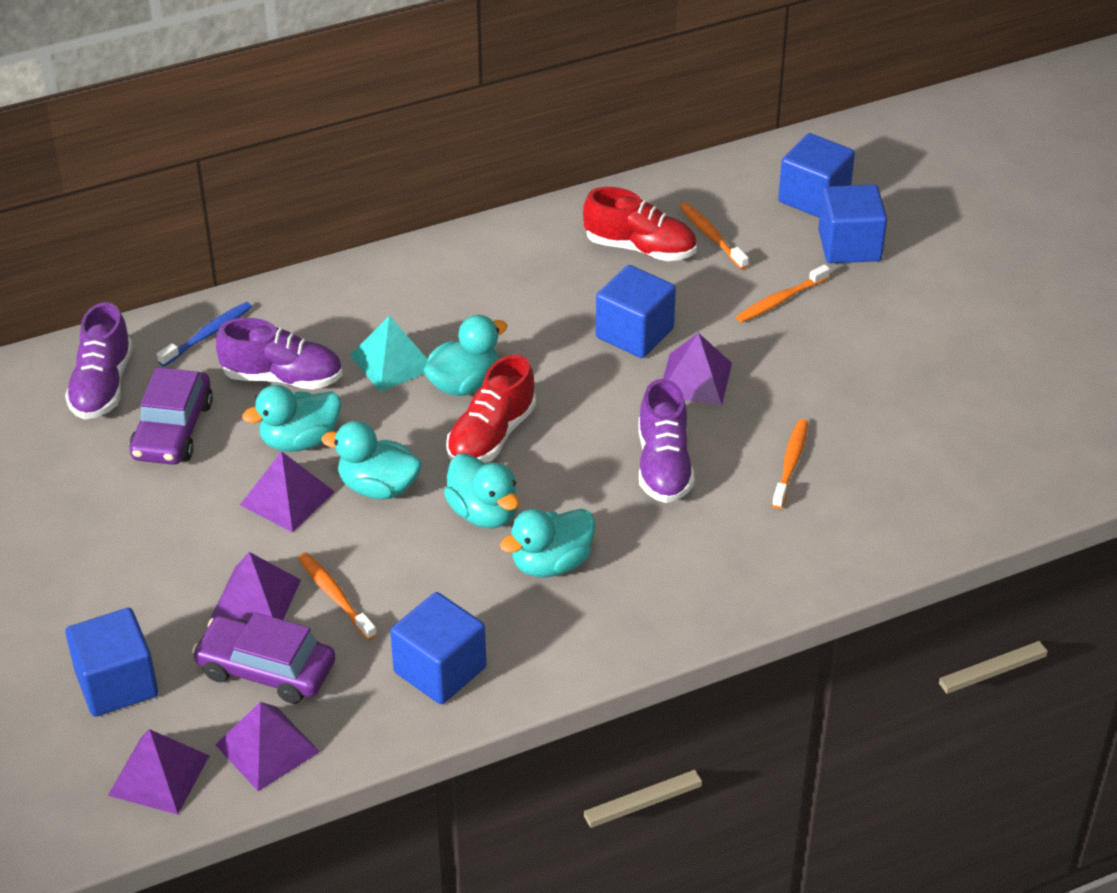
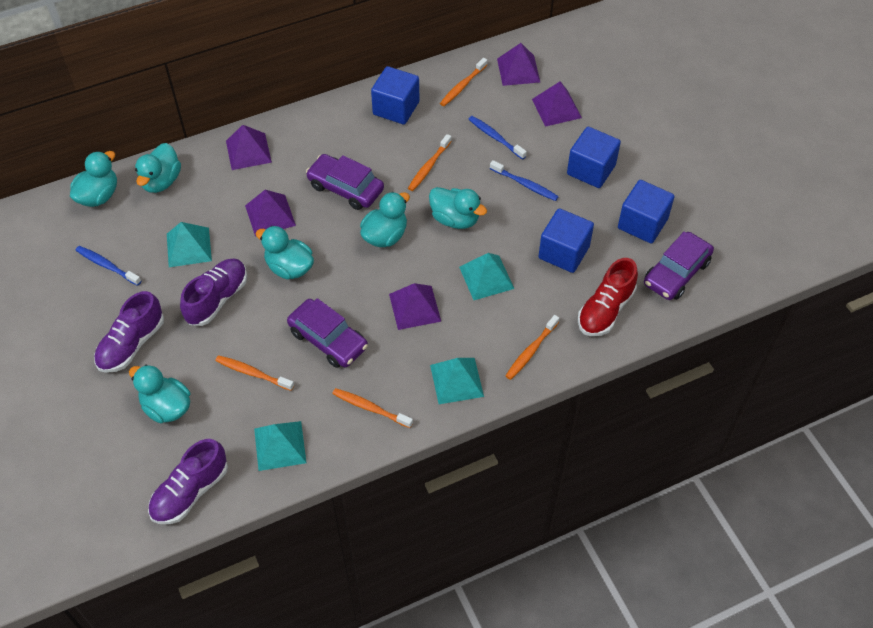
blue cube: [65,608,158,717] [390,592,486,704] [596,265,676,358] [778,133,855,218] [818,184,887,263] = 5 -> [371,66,419,125] [538,208,594,273] [567,127,621,188] [618,180,675,243] = 4
blue toothbrush: [157,302,252,367] = 1 -> [76,246,141,286] [469,116,527,160] [490,160,559,201] = 3
orange toothbrush: [299,553,377,640] [680,203,748,269] [736,264,830,323] [772,419,808,509] = 4 -> [215,355,294,391] [332,388,413,428] [408,134,451,191] [440,58,487,106] [506,315,559,380] = 5
purple car: [129,367,213,465] [192,612,335,704] = 2 -> [287,298,368,368] [306,154,384,210] [644,232,714,300] = 3
red shoe: [446,355,536,463] [583,187,697,261] = 2 -> [578,258,638,336] = 1
turquoise duck: [242,385,341,452] [321,421,422,499] [424,315,508,396] [444,453,519,528] [500,509,595,577] = 5 -> [70,151,117,207] [129,365,191,423] [135,143,181,193] [255,226,314,279] [360,192,410,247] [429,187,487,229] = 6
turquoise pyramid: [350,315,428,392] = 1 -> [167,222,212,267] [254,421,306,471] [430,358,484,404] [459,253,514,300] = 4

